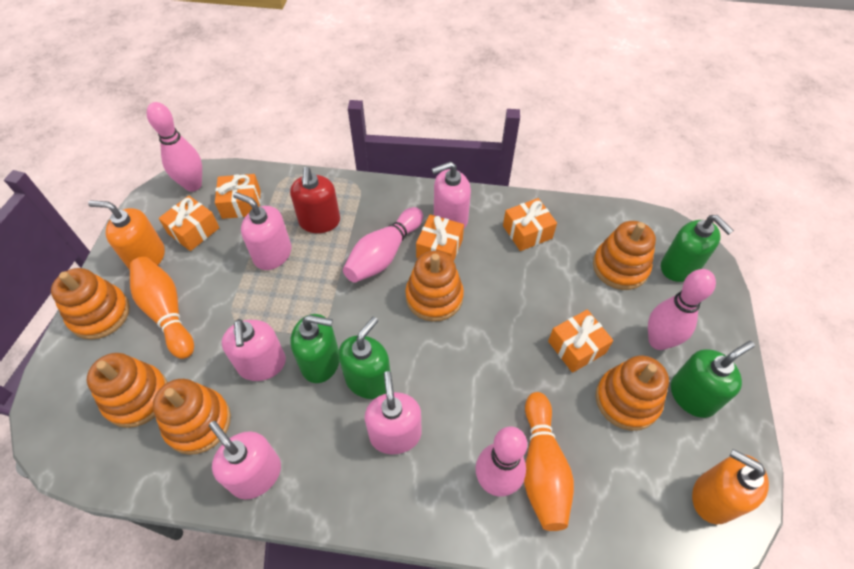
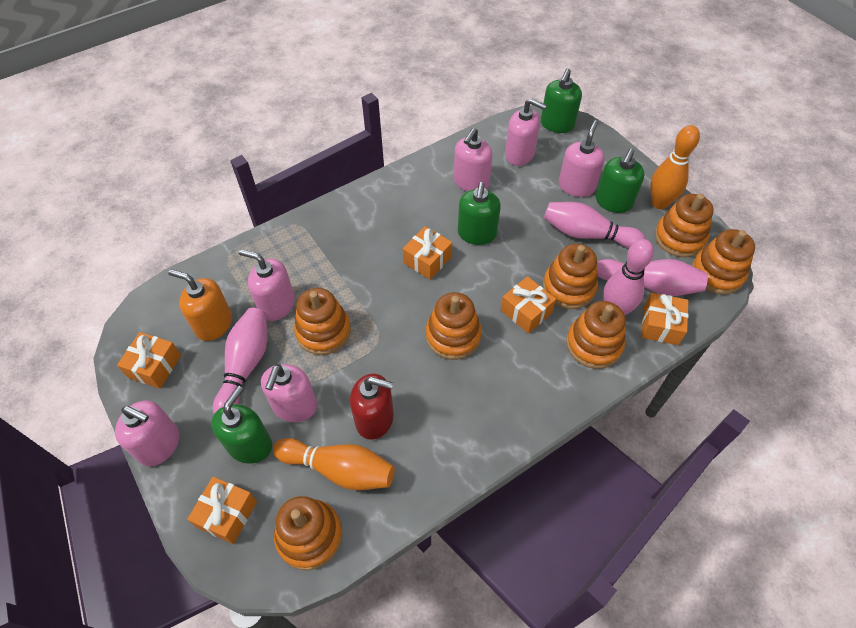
orange soap dispenser: [88,200,165,270] [692,449,769,524] = 2 -> [168,269,232,341] = 1
orange stacking toy: [51,268,130,340] [87,353,168,428] [153,379,231,455] [405,251,464,322] [593,221,656,290] [596,356,669,431] = 6 -> [274,496,343,570] [294,288,351,355] [426,292,482,360] [543,244,598,309] [566,301,626,369] [655,193,714,258] [691,229,755,294] = 7
pink soap dispenser: [209,421,281,500] [222,319,286,381] [233,192,291,270] [365,371,421,454] [432,162,471,228] = 5 -> [115,400,179,466] [239,249,295,321] [261,364,317,422] [454,128,493,191] [505,98,547,166] [559,120,605,197] = 6

